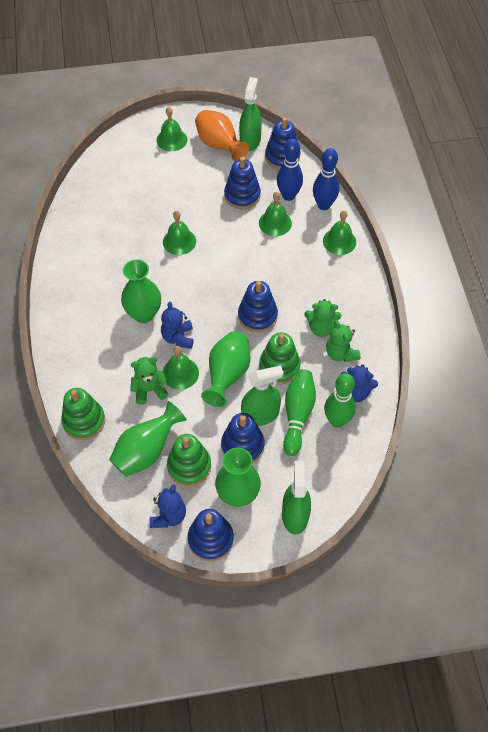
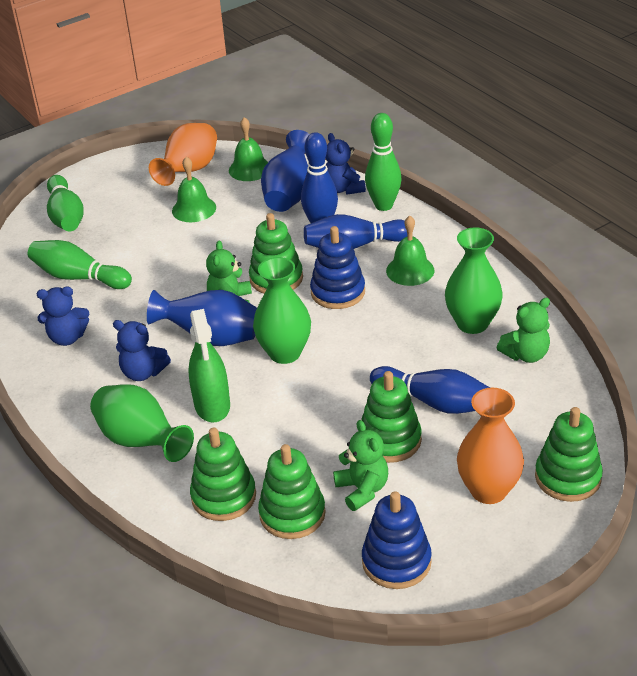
blue bowling pin: [277,139,303,201] [313,148,339,210] = 2 -> [301,132,338,223] [304,214,407,249] [370,366,490,414] = 3
blue stacking toy: [187,509,234,561] [221,413,265,463] [224,157,261,209] [238,281,278,332] [265,117,300,170] = 5 -> [310,226,365,309] [362,491,432,589] = 2
blue vase: none = 0 -> [147,290,257,346] [261,130,310,212] = 2
green bell: [157,107,187,151] [162,346,199,390] [163,211,196,255] [259,192,292,236] [323,211,356,255] = 5 -> [172,157,216,222] [229,117,268,181] [386,216,434,286] = 3
green bowling pin: [283,369,316,456] [324,373,356,428] = 2 -> [28,240,132,289] [47,175,84,231] [365,113,402,211] = 3
green spray bottle: [239,77,262,151] [241,366,284,426] [282,461,311,535] = 3 -> [188,309,230,422] = 1
green stacking toy: [61,388,105,440] [167,434,211,486] [259,332,300,384] = 3 -> [190,427,256,521] [249,213,303,294] [258,444,326,539] [361,371,422,463] [535,407,603,502] = 5
green vase: [109,401,187,477] [121,259,161,323] [201,331,251,407] [215,447,261,507] = 4 -> [90,384,194,462] [253,257,311,364] [445,227,503,334] = 3
orange vase: [195,110,249,161] = 1 -> [149,123,217,186] [457,388,524,504] = 2

